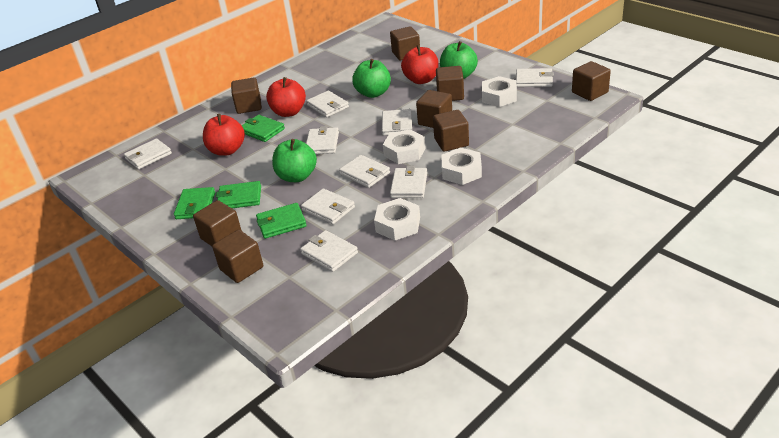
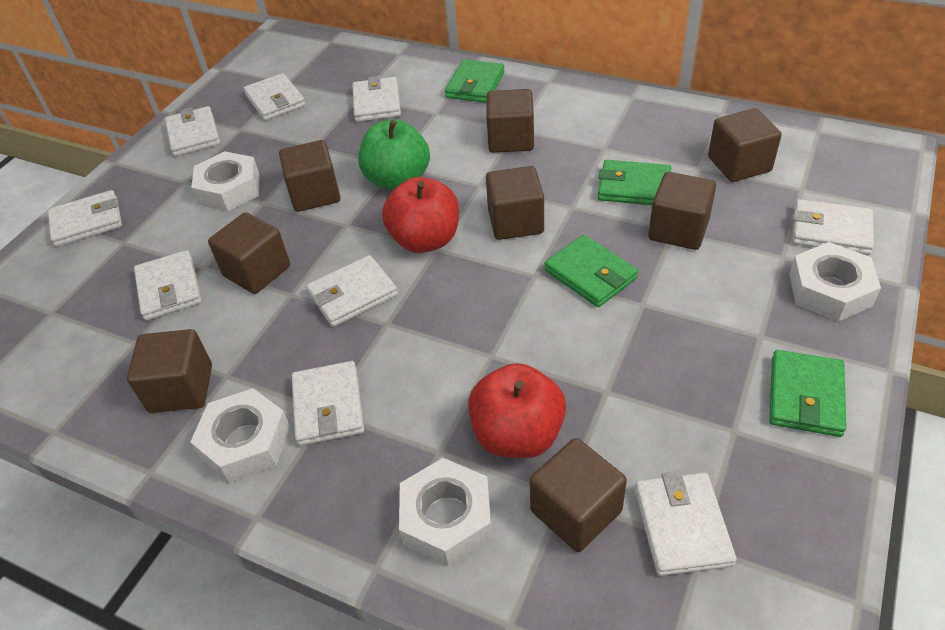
green apple: [272,139,317,182] [352,59,391,98] [440,41,478,79] = 3 -> [358,119,430,190] = 1
red apple: [203,114,245,156] [266,77,306,117] [401,45,439,84] = 3 -> [382,177,459,253] [468,363,566,458] = 2

